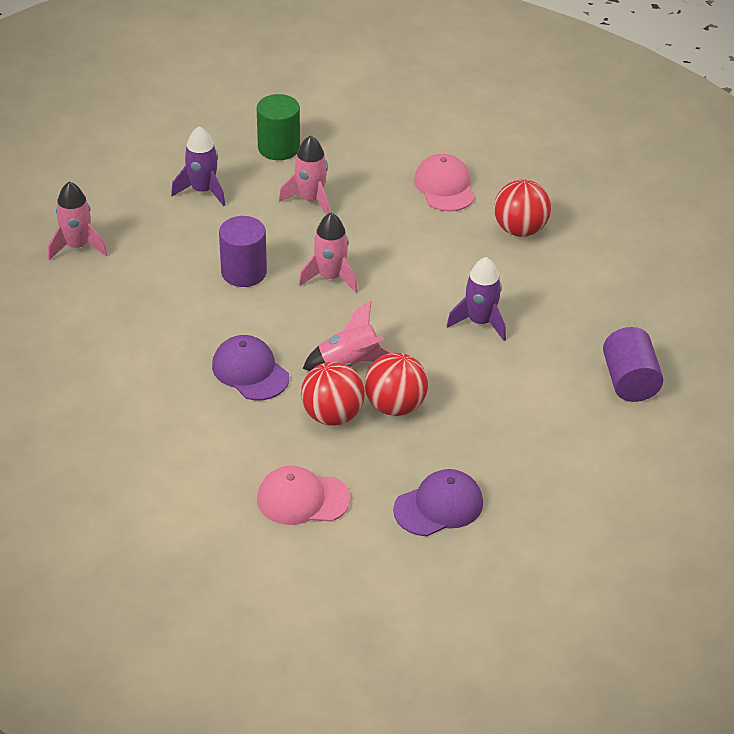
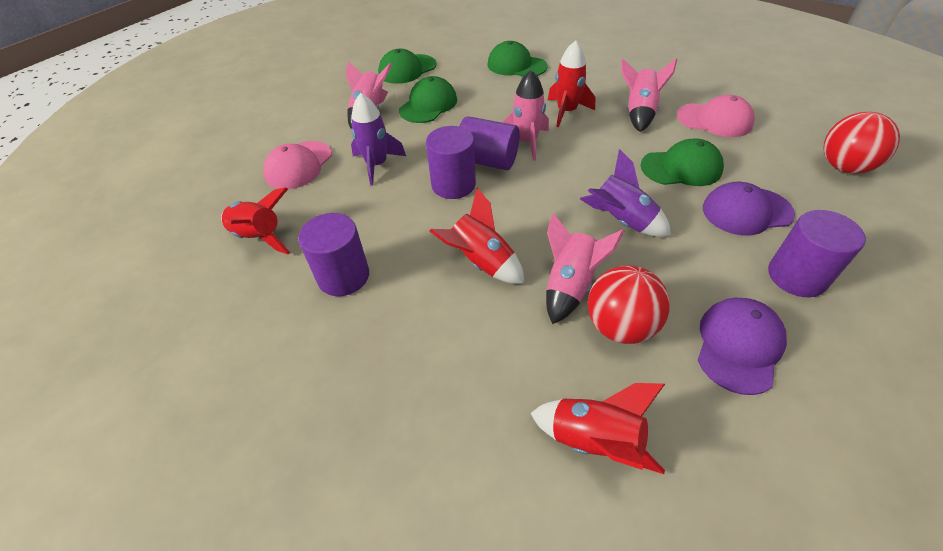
green cap: none = 0 -> [378,49,436,84] [399,76,457,123] [487,41,547,77] [640,139,724,186] = 4
green cylinder: [257,94,300,160] = 1 -> none = 0
purple cylinder: [219,216,267,287] [603,327,663,402] = 2 -> [298,213,369,296] [426,126,476,199] [459,116,520,170] [768,210,866,297] = 4
red ball: [301,362,365,426] [365,353,428,416] [494,180,551,237] = 3 -> [588,265,670,344] [824,112,900,174] = 2
red rocket: none = 0 -> [221,187,290,254] [430,188,525,284] [530,383,665,474] [548,41,595,127] = 4

